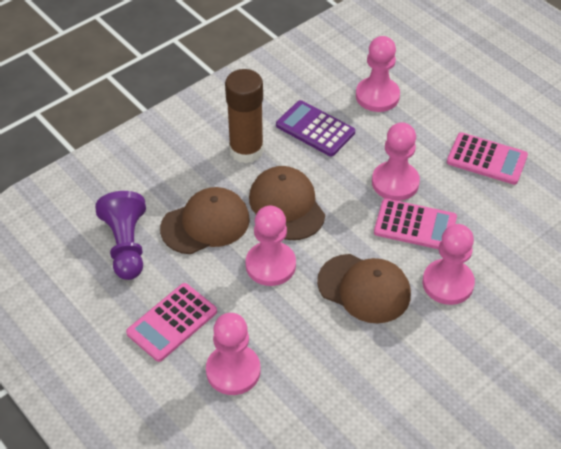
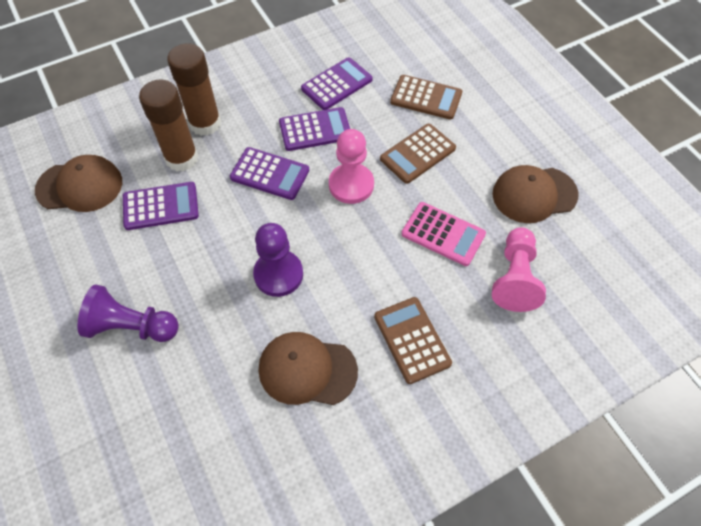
brown calculator: none = 0 -> [374,297,452,384] [380,123,456,184] [390,75,462,120] = 3
brown glue stick: [225,69,264,163] = 1 -> [139,79,198,171] [167,43,221,136] = 2
pink calculator: [126,283,217,362] [374,198,457,249] [447,132,528,185] = 3 -> [402,202,486,266] = 1
pink pawn: [206,313,261,395] [246,206,296,286] [356,36,400,112] [372,122,420,201] [423,224,475,305] = 5 -> [329,129,374,204] [492,227,546,312] = 2
purple calculator: [276,100,355,157] = 1 -> [123,182,199,230] [230,147,309,200] [279,107,350,151] [301,57,373,110] = 4
purple pawn: [95,191,146,280] = 1 -> [77,285,179,342] [253,223,303,297] = 2

